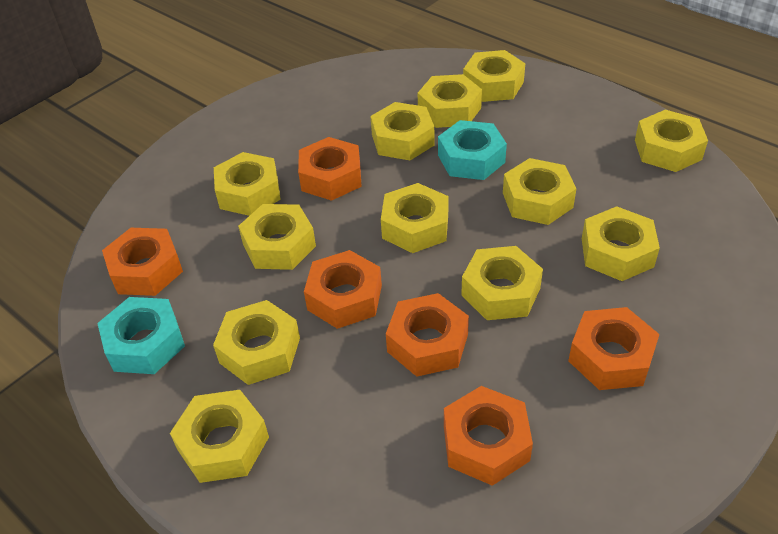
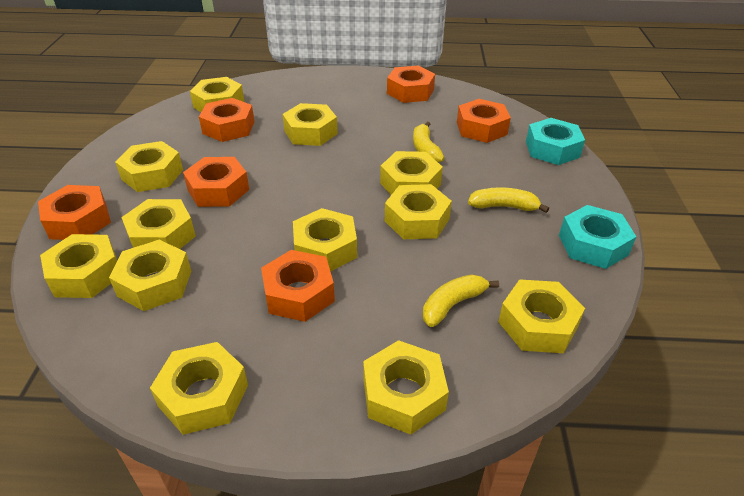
yellow banana: none = 0 -> [413,122,444,163] [423,274,499,327] [468,187,549,213] = 3

